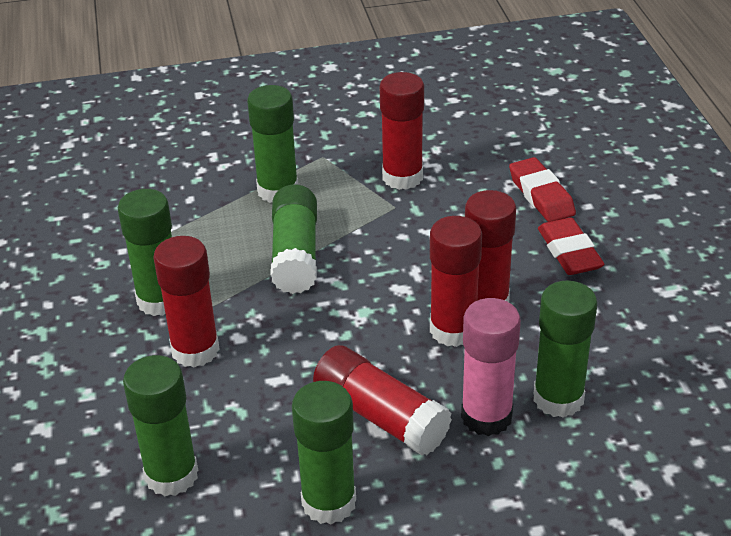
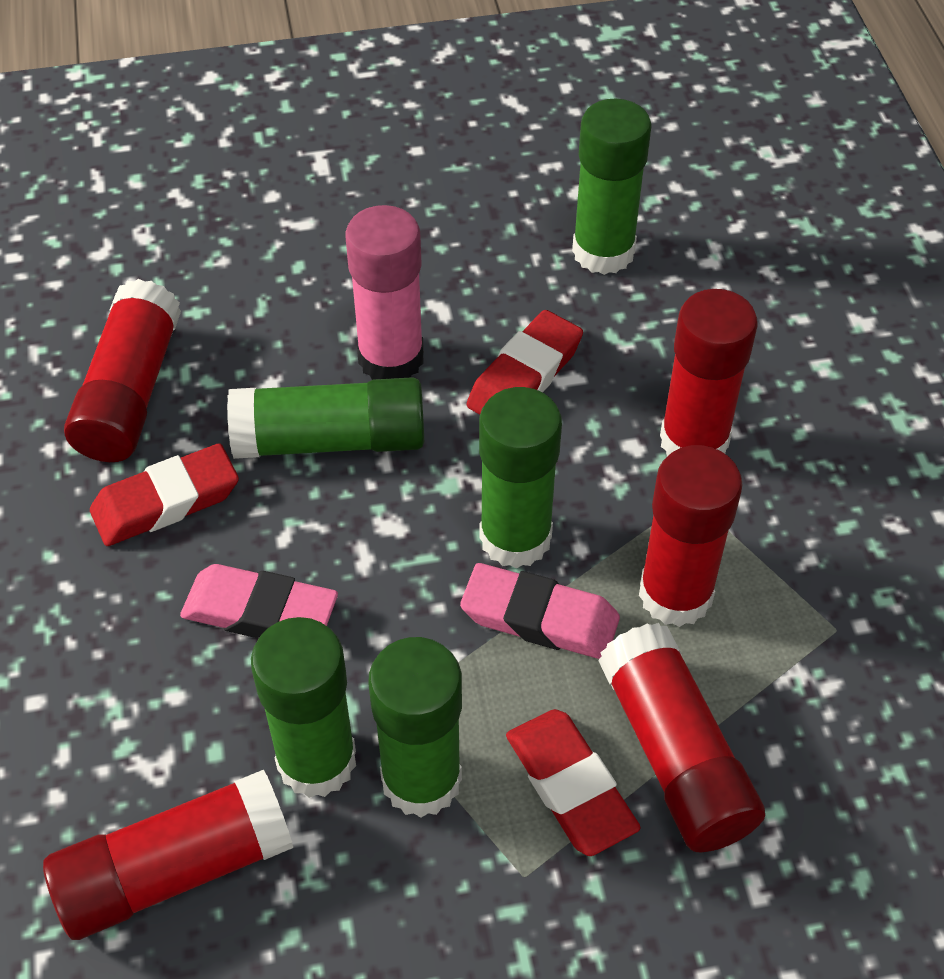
green glue stick: [118,189,172,316] [123,355,198,496] [247,85,298,203] [270,184,317,294] [292,381,356,524] [533,281,597,418] = 6 -> [227,377,424,459] [251,617,356,798] [368,637,462,818] [479,387,562,569] [572,99,652,275] = 5
pink eraser: none = 0 -> [180,564,338,638] [460,563,620,659] = 2
red eraser: [509,157,576,222] [538,218,604,275] = 2 -> [90,444,239,546] [467,310,583,415] [506,709,641,856] = 3

